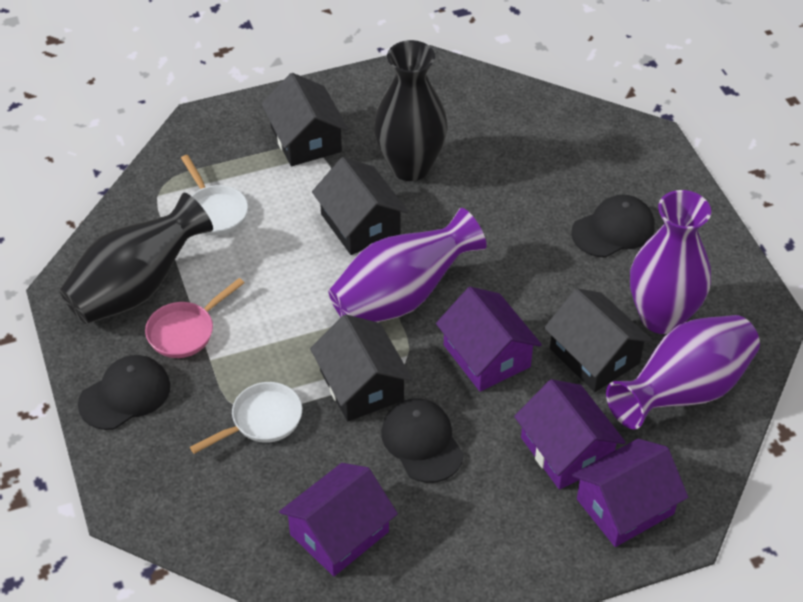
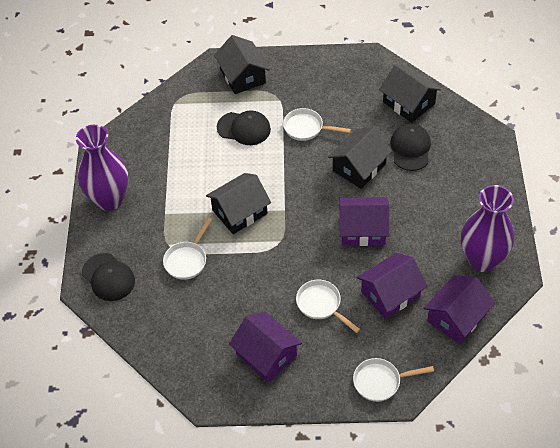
black vase: [59,193,213,324] [374,40,448,181] = 2 -> none = 0
pink pan: [145,278,244,358] = 1 -> none = 0
purple vase: [329,208,487,322] [606,315,760,429] [630,190,711,334] = 3 -> [76,125,128,211] [461,185,514,272] = 2
white pan: [181,155,248,236] [190,382,302,454] = 2 -> [163,217,212,280] [283,108,351,141] [296,280,360,333] [353,358,434,402] = 4

